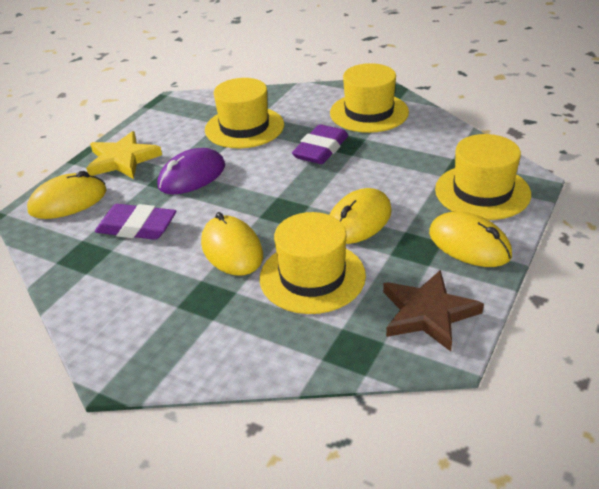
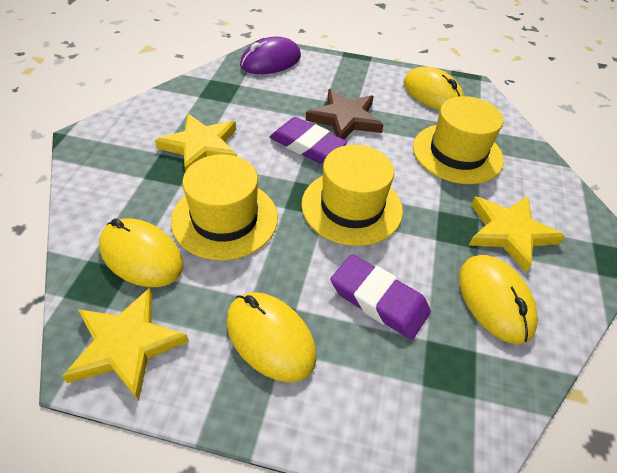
yellow hat: [205,78,284,148] [260,212,366,314] [330,63,409,133] [435,134,531,220] = 4 -> [171,154,278,260] [301,145,403,246] [413,96,504,184] = 3
yellow star: [86,131,162,179] = 1 -> [62,288,189,401] [155,114,237,172] [469,197,565,273] = 3

